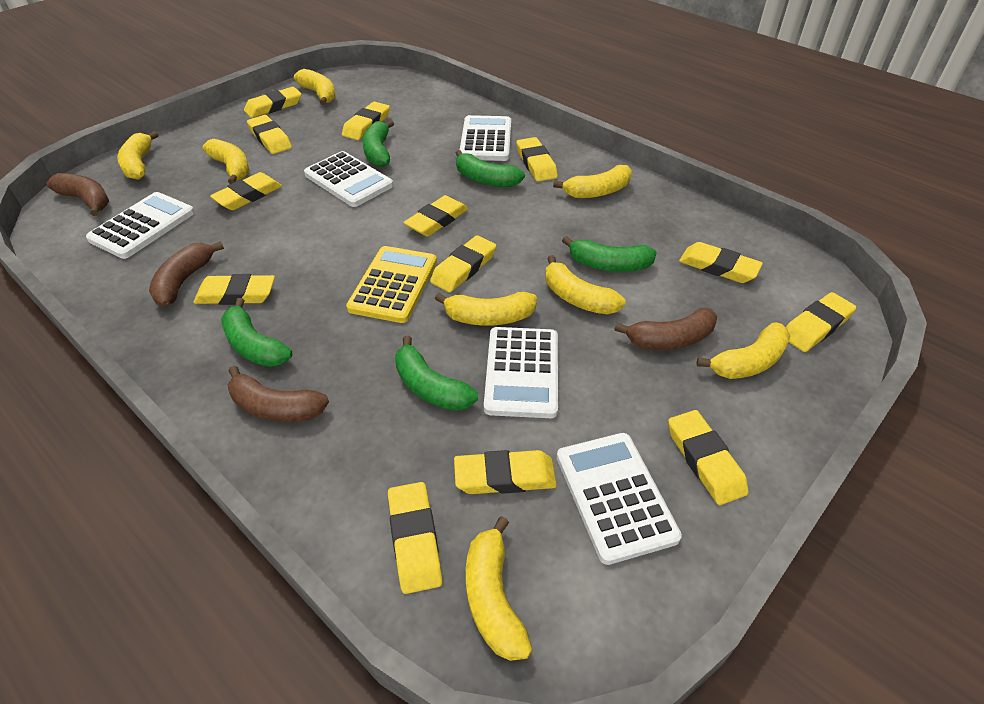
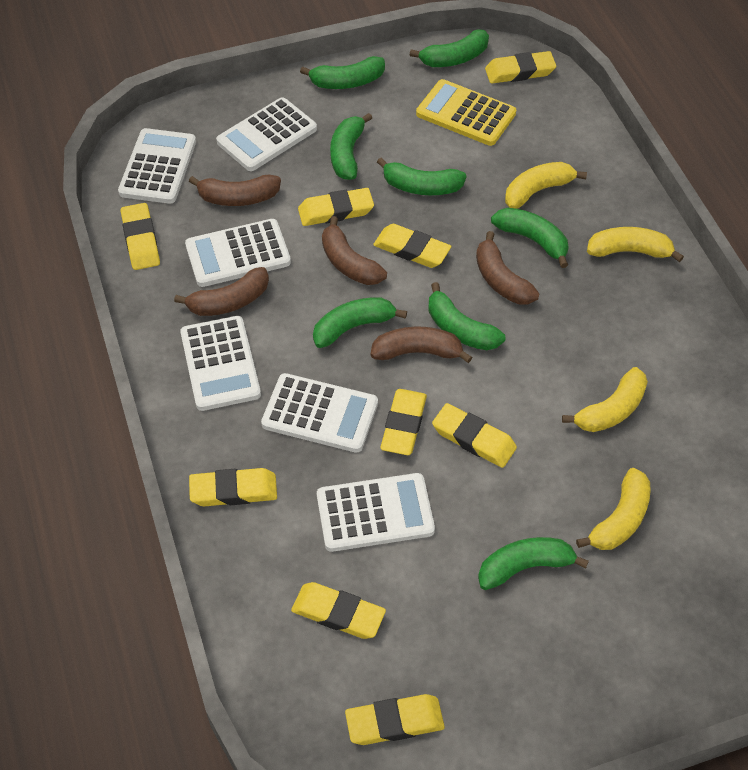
brown banana: [46,173,109,216] [149,241,224,306] [228,365,329,422] [614,308,717,350] = 4 -> [174,267,269,316] [189,175,281,206] [322,216,387,285] [371,326,472,363] [476,231,539,304] = 5
green banana: [221,298,292,367] [362,120,394,167] [395,336,478,411] [455,150,525,187] [562,236,657,272] = 5 -> [300,56,385,89] [313,297,407,348] [330,113,372,180] [377,158,467,195] [410,29,489,67] [429,282,505,350] [478,537,589,590] [491,208,569,268] = 8
white calculator: [86,192,195,259] [304,151,393,207] [460,115,511,161] [484,327,558,418] [557,433,682,565] = 5 -> [118,128,196,204] [180,316,261,411] [185,219,291,287] [216,97,317,171] [261,373,378,453] [317,473,435,552] = 6
yellow banana: [117,131,158,179] [202,139,249,184] [294,69,335,105] [435,292,537,326] [466,516,532,661] [545,255,626,314] [553,165,632,198] [697,323,790,379] = 8 -> [505,162,587,209] [562,367,648,432] [576,468,651,550] [587,227,684,262] = 4
yellow eraser: [194,274,275,305] [210,172,282,210] [244,87,301,118] [247,115,292,154] [342,102,390,140] [388,482,443,594] [404,195,468,237] [430,235,496,293] [454,450,557,494] [517,137,558,182] [668,410,749,505] [679,242,763,283] [785,292,856,352] = 13 -> [121,203,160,270] [189,468,277,506] [291,582,386,639] [298,188,374,226] [345,694,445,745] [373,224,451,268] [380,389,427,455] [432,403,517,468] [485,51,556,83] = 9

